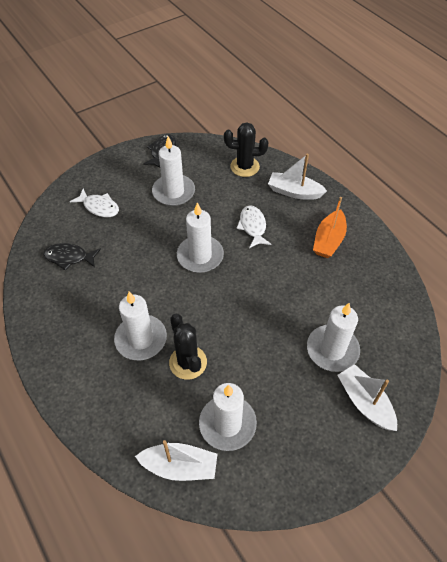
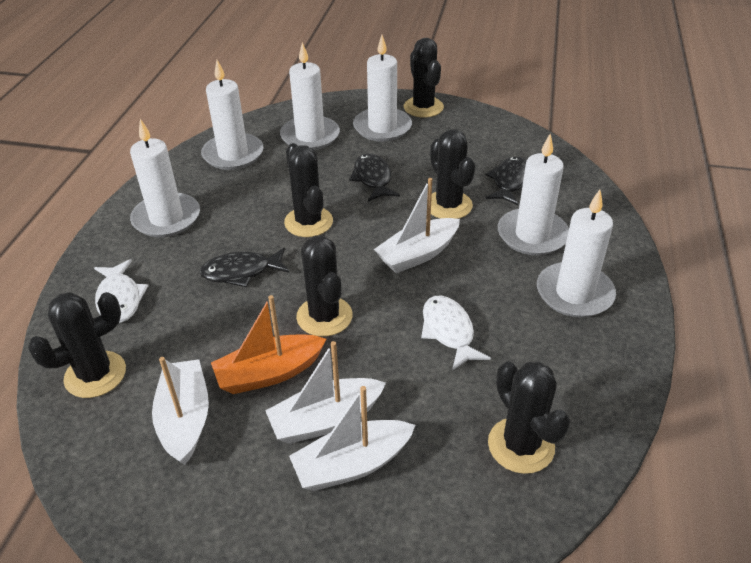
black cactus: [169,314,207,380] [224,122,268,177] = 2 -> [28,292,126,398] [284,143,333,237] [296,236,353,337] [404,38,444,118] [430,129,475,219] [488,361,570,474] = 6
black fish: [44,243,101,271] [143,134,176,168] = 2 -> [199,248,289,287] [349,153,400,202] [486,157,527,205] = 3
white boat: [135,440,217,481] [268,154,327,200] [337,364,397,431] = 3 -> [152,357,209,465] [265,341,386,444] [289,386,416,491] [374,178,460,273] = 4
white candle: [114,292,167,360] [152,137,195,206] [177,203,224,273] [199,383,257,451] [307,303,360,372] = 5 -> [130,119,200,237] [201,60,264,170] [280,42,340,150] [353,35,412,142] [498,134,569,255] [537,190,616,318] = 6

